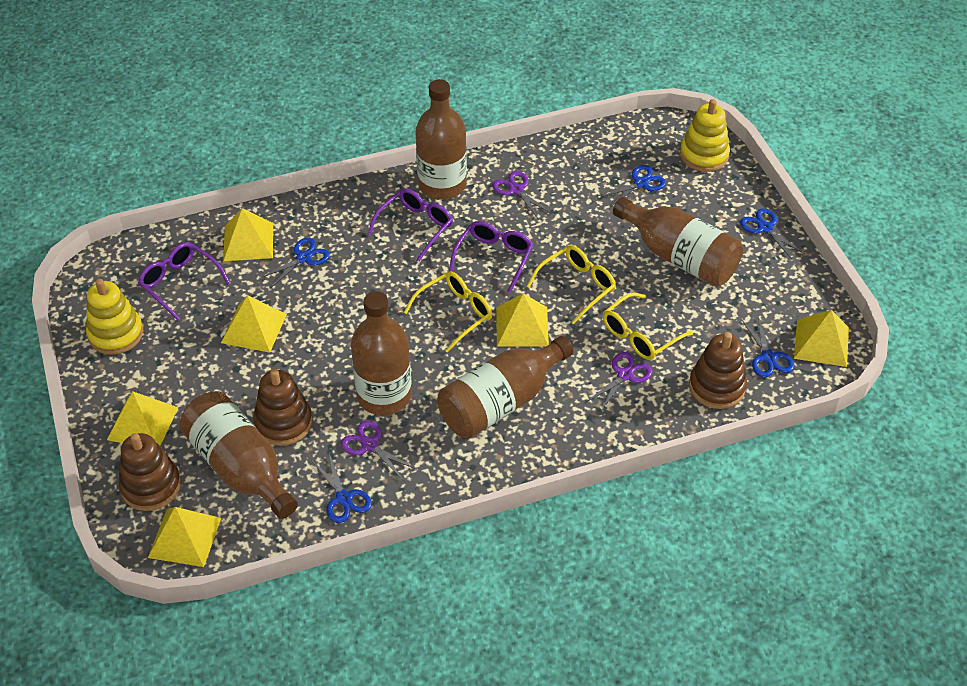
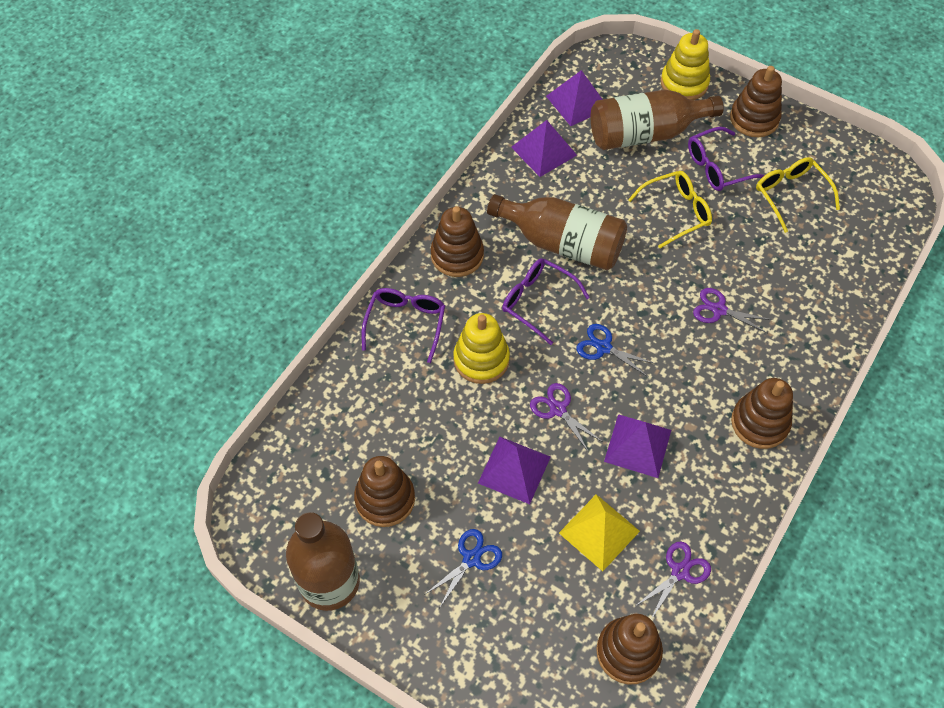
blue scissors: [259,238,330,288] [312,453,372,523] [599,165,666,207] [740,208,805,259] [742,316,794,378] = 5 -> [424,529,502,607] [577,324,656,377] = 2
brown bottle: [179,391,298,519] [351,291,412,415] [415,79,467,200] [437,336,573,439] [613,197,743,287] = 5 -> [286,512,360,611] [487,194,627,270] [591,90,724,150] = 3
brown stacking toy: [119,433,181,511] [253,368,312,446] [689,332,747,409] = 3 -> [354,456,415,527] [431,206,484,277] [596,614,663,685] [730,66,782,137] [731,378,793,449] = 5
purple pyramid: none = 0 -> [478,437,551,504] [511,120,577,177] [546,70,603,126] [604,414,671,478] = 4
yellow glasses: [404,271,492,352] [527,245,616,324] [603,292,693,360] = 3 -> [628,171,712,248] [756,157,840,233] = 2
yellow pyramid: [107,391,179,446] [148,507,221,567] [221,295,287,353] [223,208,273,261] [496,293,549,347] [794,310,849,367] = 6 -> [559,494,640,571] = 1

